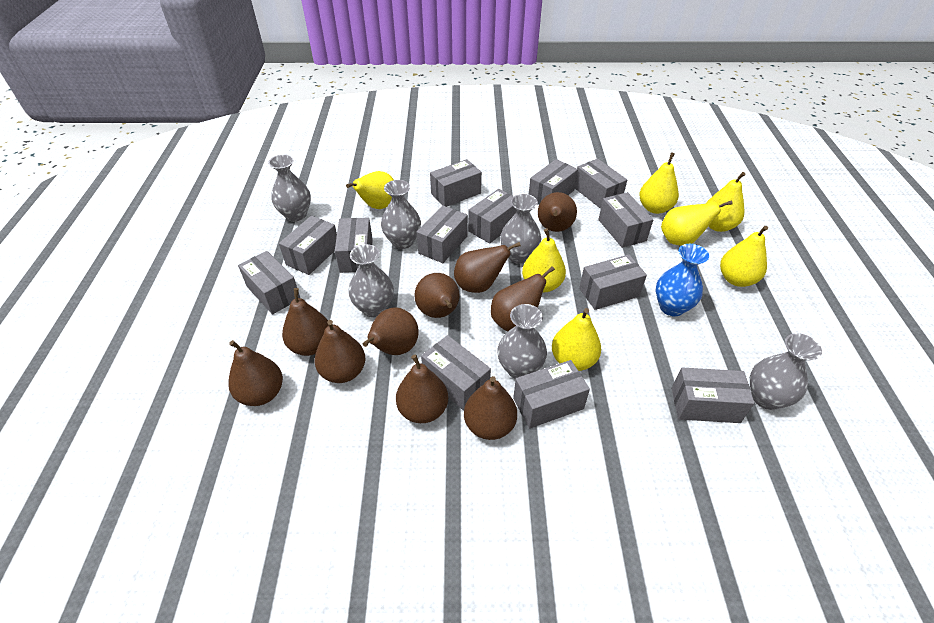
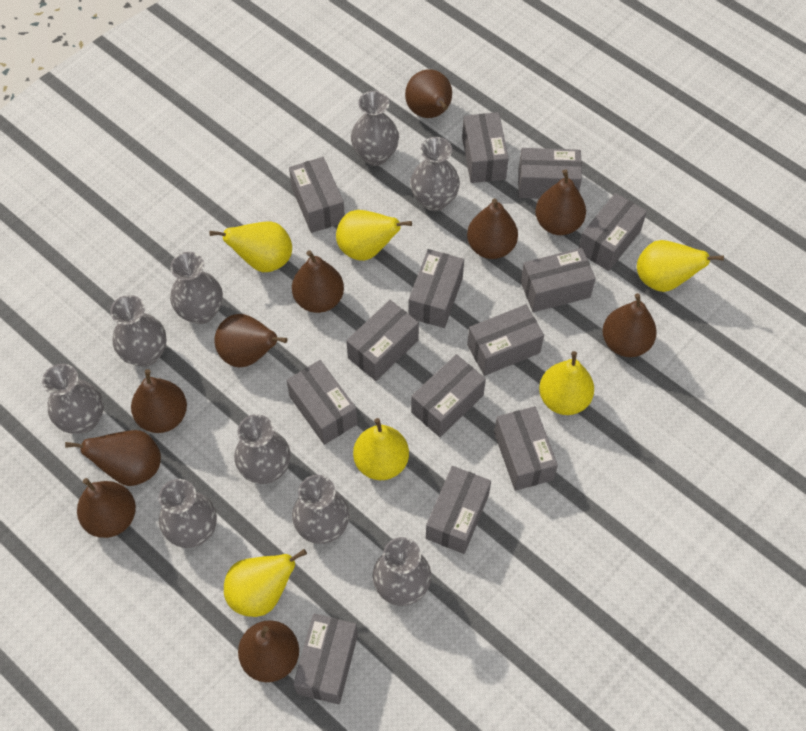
blue vase: [656,244,709,316] = 1 -> none = 0
grey vase: [268,154,311,222] [348,244,394,317] [381,180,421,249] [498,304,547,379] [500,194,541,264] [750,333,822,410] = 6 -> [42,364,104,434] [110,295,167,367] [159,479,217,548] [170,252,223,324] [234,414,290,484] [292,475,349,544] [351,91,399,166] [372,537,431,606] [410,137,460,211] = 9
yellow pear: [346,171,394,209] [522,228,566,292] [552,308,601,371] [639,152,679,214] [661,200,733,246] [705,172,746,232] [720,226,768,287] = 7 -> [210,221,292,272] [224,549,307,617] [336,210,412,261] [353,418,409,480] [539,351,594,415] [637,240,724,292] = 6

